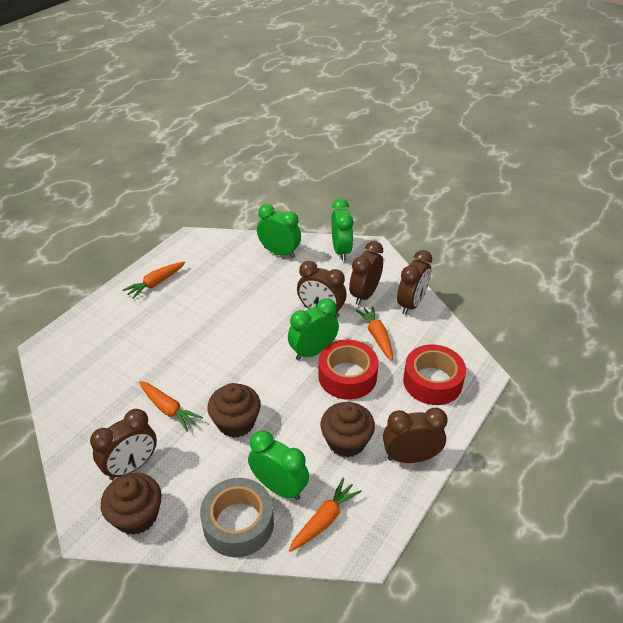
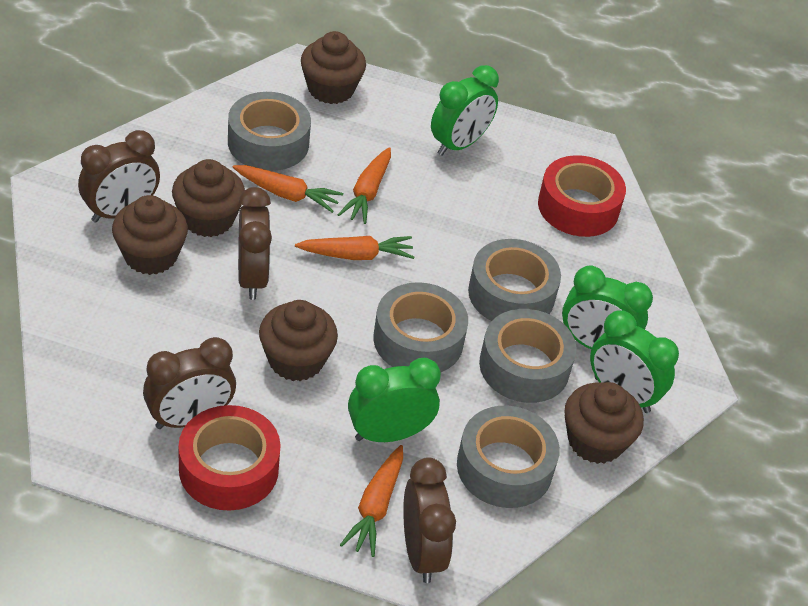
brown clock: [90,409,157,480] [297,261,347,318] [349,241,383,305] [383,408,448,463] [397,250,432,315] = 5 -> [78,130,160,223] [143,337,236,429] [238,187,272,300] [403,457,456,583] = 4
brown cupcake: [101,473,162,535] [208,383,261,438] [321,402,375,457] = 3 -> [112,195,188,275] [172,159,245,237] [259,300,338,381] [301,31,366,104] [564,382,644,464] = 5
grey tape: [200,478,274,557] = 1 -> [228,92,311,171] [373,282,468,372] [457,406,560,508] [468,239,561,321] [479,309,576,403] = 5

